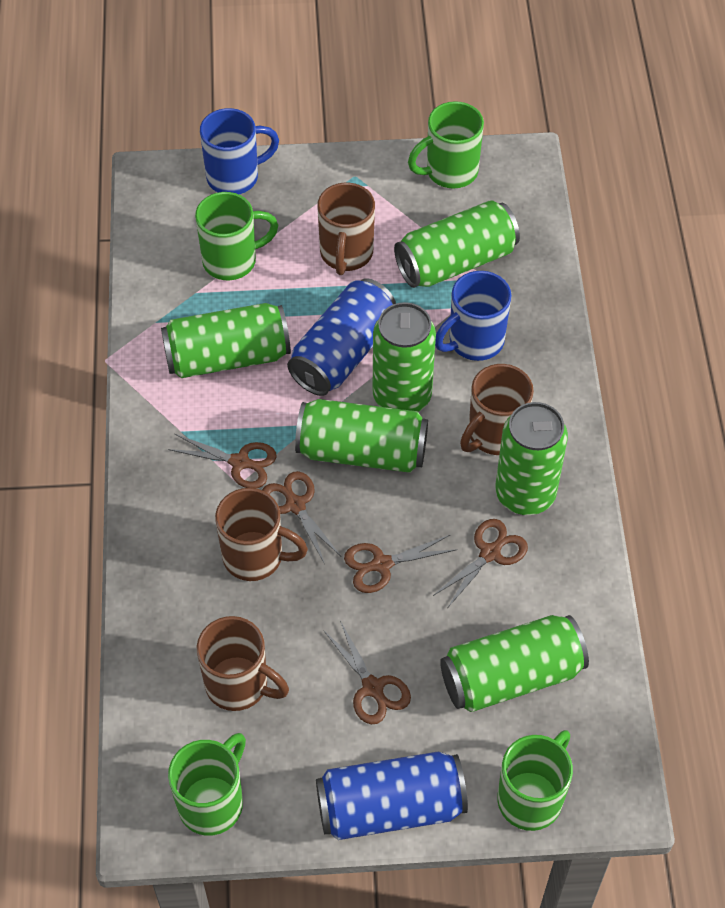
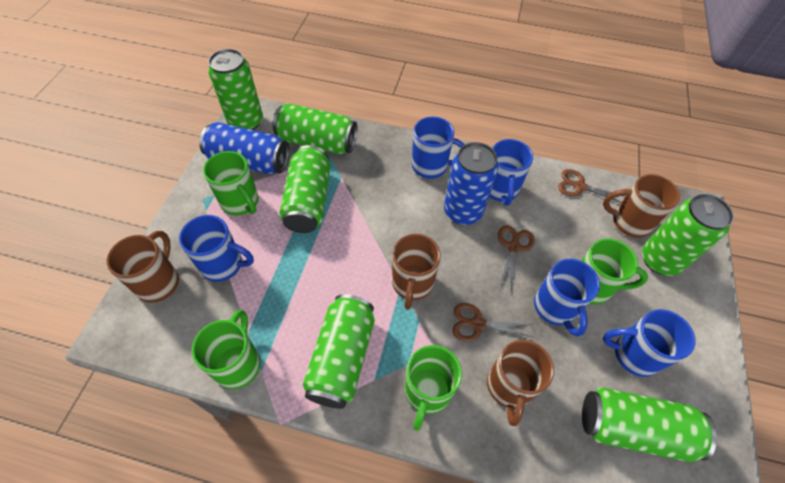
blue mug: [200,108,279,194] [435,271,512,361] = 2 -> [179,215,254,282] [412,116,465,179] [489,139,533,206] [534,259,600,336] [603,309,695,377] = 5
brown scissors: [168,434,277,489] [262,471,342,564] [323,621,411,725] [344,534,456,593] [433,519,528,607] = 5 -> [452,303,534,342] [498,225,535,291] [558,169,626,203] = 3

